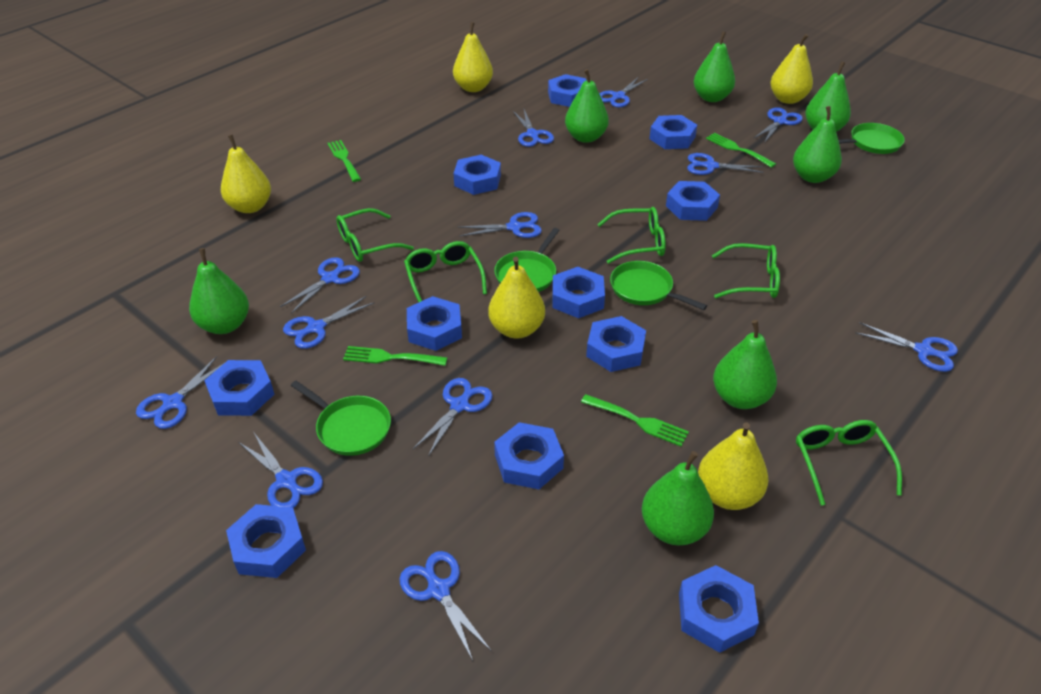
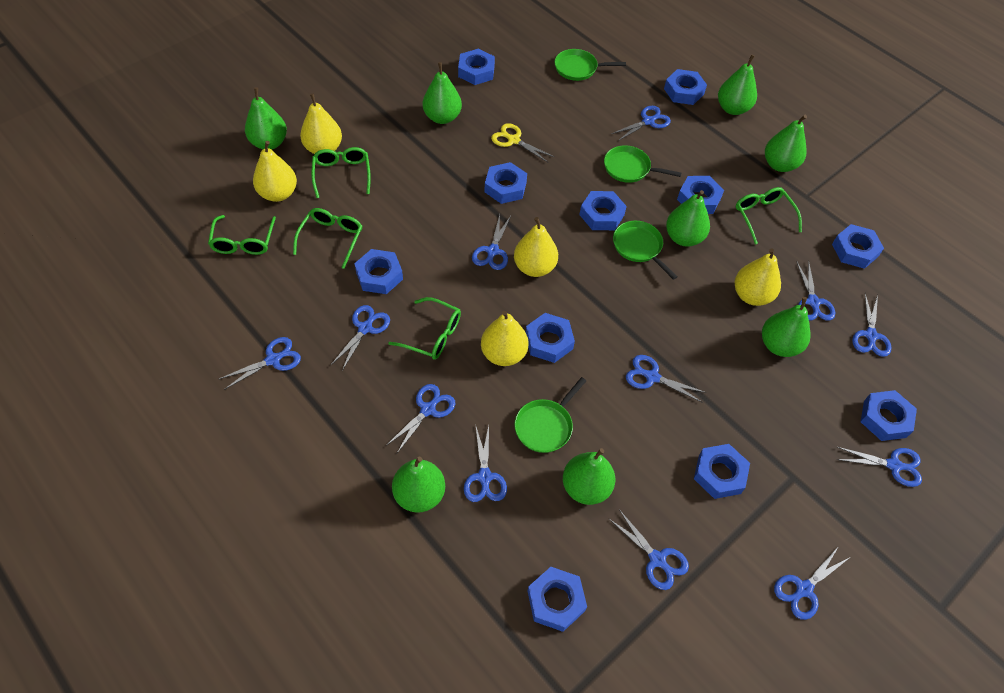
green fork: [327,140,361,182] [343,346,447,366] [581,394,689,446] [706,133,776,168] = 4 -> none = 0
green pear: [189,248,249,334] [565,69,609,143] [642,451,714,546] [694,31,735,102] [713,320,777,409] [793,106,842,183] [805,61,851,132] = 7 -> [245,88,287,150] [392,457,445,513] [423,62,462,124] [563,448,615,505] [666,190,710,246] [718,55,757,115] [762,297,811,357] [765,115,807,172] = 8
yellow scissors: none = 0 -> [491,123,554,162] = 1

